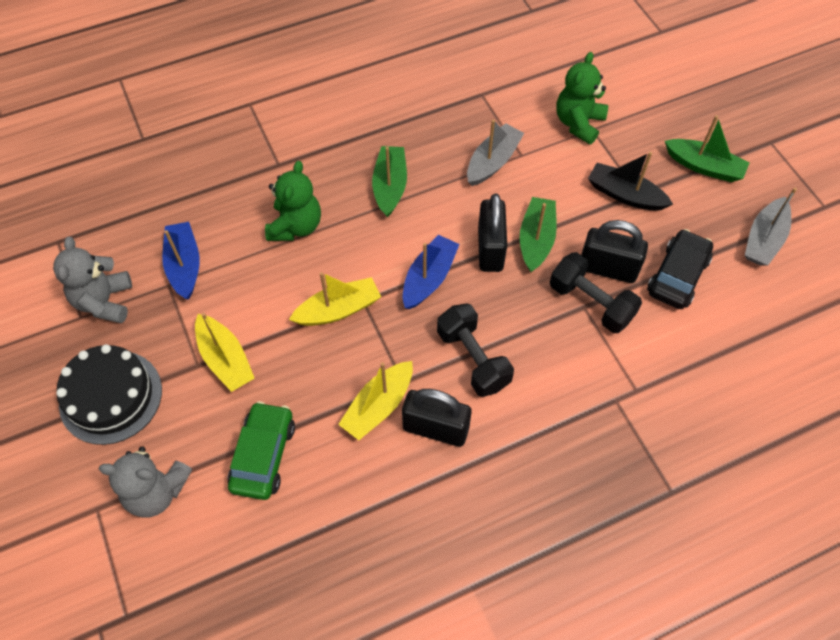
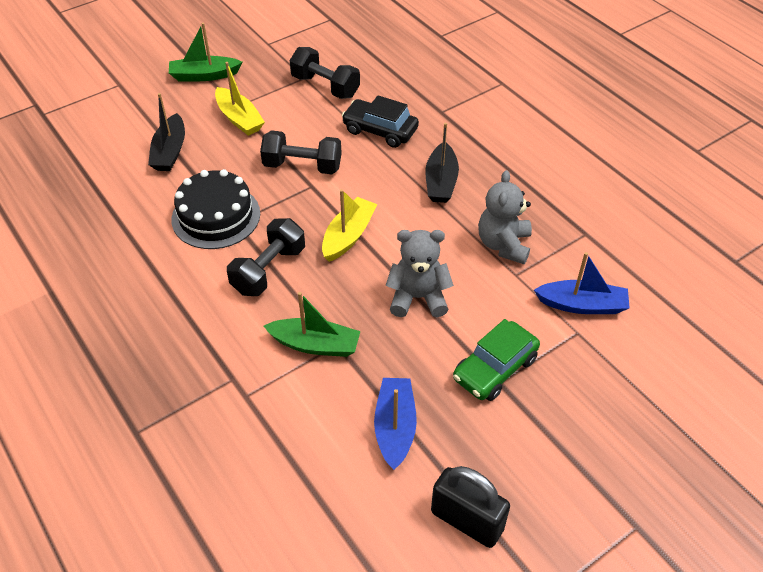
black boat: [588,152,673,211] = 1 -> [148,93,185,171] [425,123,459,203] = 2
black dumbbell: [437,303,514,397] [550,252,642,333] = 2 -> [227,218,305,296] [260,130,342,174] [290,47,360,99] = 3
black padlock: [402,389,472,447] [478,194,507,272] [581,220,648,283] = 3 -> [431,466,510,548] = 1
green boat: [372,146,407,218] [520,197,557,272] [665,115,750,182] = 3 -> [169,23,242,81] [264,292,361,357] = 2
green teddy bear: [265,161,321,241] [556,52,608,145] = 2 -> none = 0
grey boat: [467,119,524,186] [745,188,797,266] = 2 -> none = 0
yellow boat: [195,313,255,392] [289,272,381,326] [338,361,413,440] = 3 -> [215,62,265,136] [322,189,377,262] = 2

